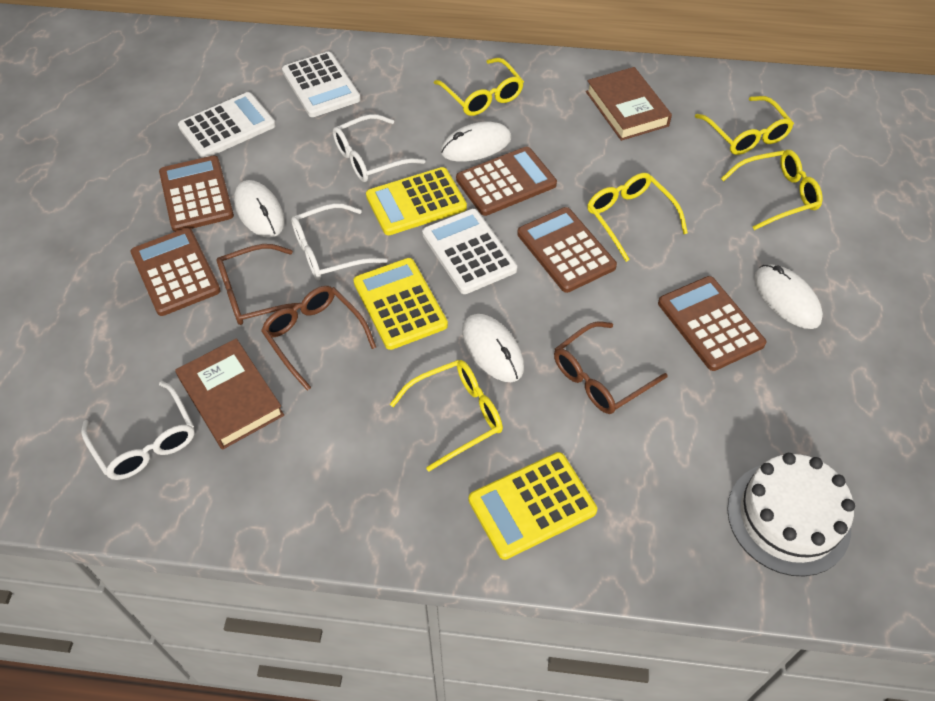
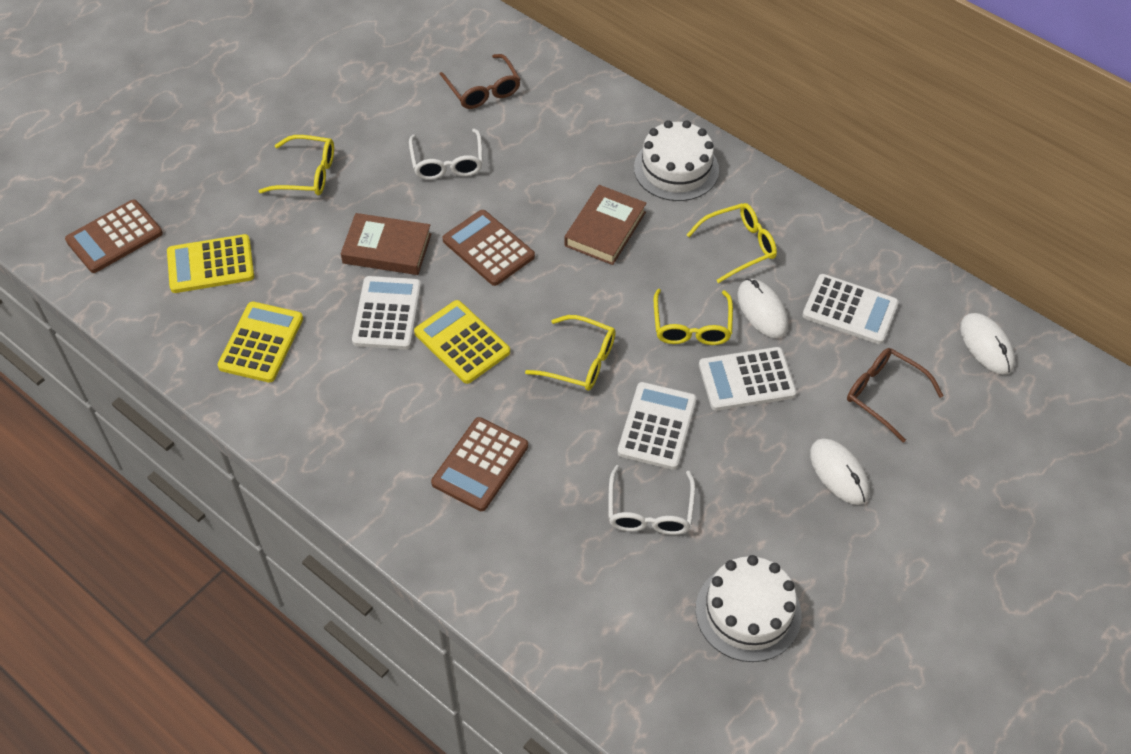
brown calculator: [131,228,221,316] [159,156,234,232] [456,147,557,216] [517,207,617,293] [658,276,767,371] = 5 -> [65,200,163,273] [431,417,528,511] [443,210,535,286] = 3
brown glasses: [216,244,299,325] [261,286,376,391] [554,321,668,414] = 3 -> [439,54,521,109] [847,348,944,443] = 2
white cake: [727,453,855,577] = 1 -> [634,120,719,201] [696,555,802,662] = 2
white calculator: [178,92,276,158] [282,52,361,117] [422,209,517,294] = 3 -> [352,276,421,350] [618,382,697,470] [699,347,797,411] [802,274,899,344] = 4
white glasses: [81,381,195,480] [291,203,387,280] [333,114,425,182] = 3 -> [409,129,483,180] [608,465,695,535] = 2
white mouse: [234,180,285,238] [441,122,512,162] [462,314,524,382] [754,264,823,329] = 4 -> [737,279,788,338] [810,438,870,505] [960,313,1015,375] = 3
yellow glasses: [390,360,503,471] [434,58,524,116] [587,173,688,262] [695,96,794,155] [721,150,822,230] = 5 -> [259,135,334,195] [525,315,615,391] [654,289,733,345] [687,203,777,283] = 4

